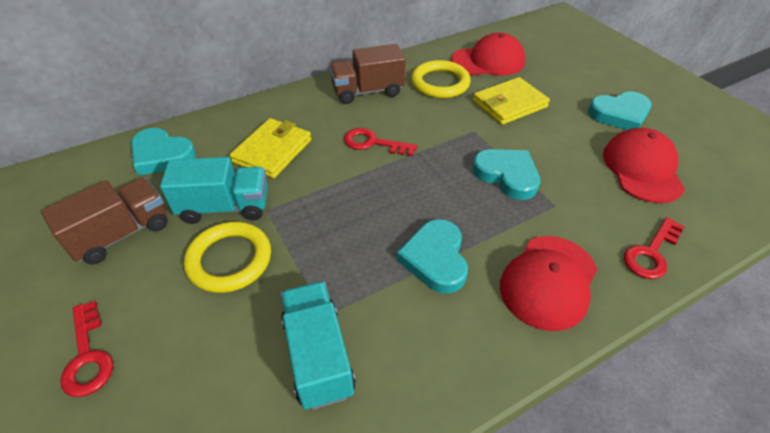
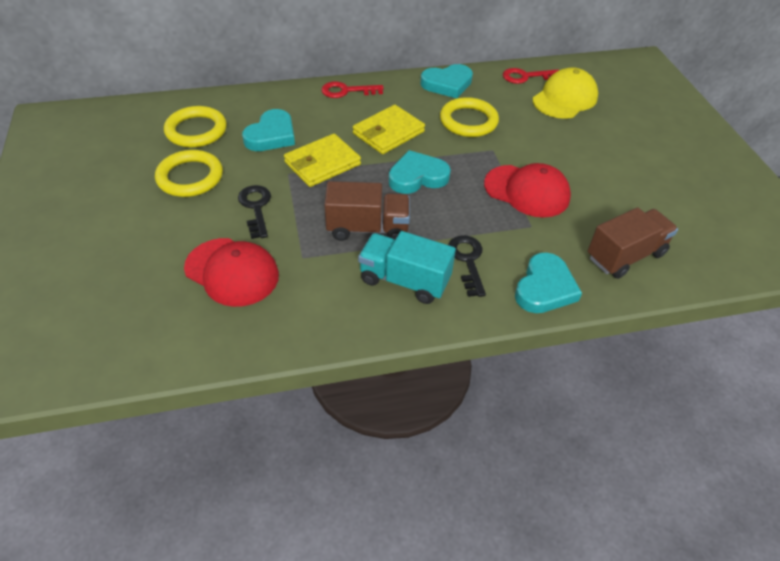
black key: none = 0 -> [238,185,271,239] [448,235,486,297] = 2
red cap: [451,33,525,76] [500,236,597,331] [603,128,685,203] = 3 -> [184,238,279,307] [484,163,571,218] = 2
red key: [60,301,113,397] [344,128,417,156] [624,217,684,279] = 3 -> [321,81,384,98] [503,68,559,84] = 2
turquoise truck: [160,157,268,224] [281,281,356,410] = 2 -> [358,231,456,304] = 1
yellow cap: none = 0 -> [533,67,598,119] = 1
yellow ring: [184,222,271,293] [411,60,471,98] = 2 -> [155,150,223,197] [164,106,227,148] [440,97,499,137] = 3

